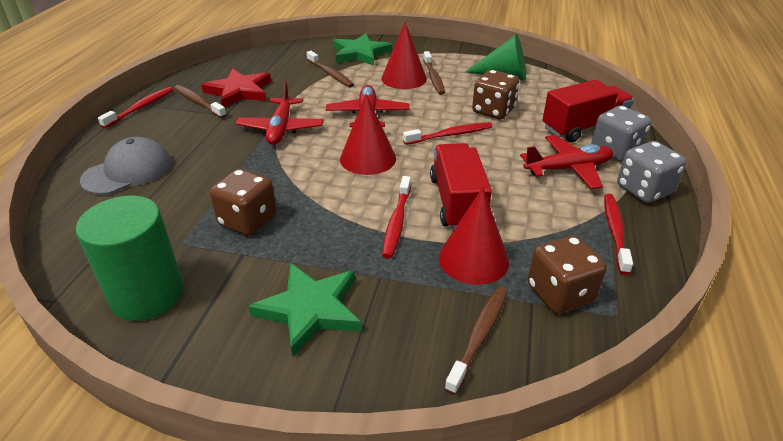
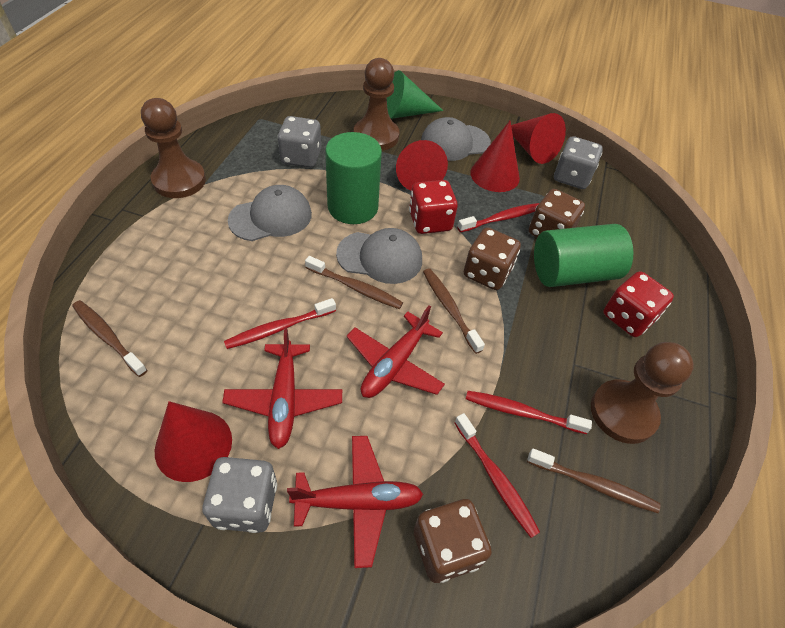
brown pawn: none = 0 -> [141,98,206,198] [354,58,399,151] [591,342,694,444] = 3
green cylinder: [76,195,183,321] = 1 -> [325,132,382,224] [534,224,634,287] = 2
green star: [248,263,362,357] [333,33,392,66] = 2 -> none = 0
grey cap: [80,137,172,195] = 1 -> [228,185,312,241] [336,228,422,284] [421,117,491,161] = 3
grey dice: [591,105,652,162] [617,141,686,203] = 2 -> [202,457,277,533] [278,116,321,168] [554,136,603,189] = 3
red cone: [340,94,396,175] [382,22,427,89] [439,187,509,285] = 3 -> [155,401,232,482] [396,140,448,191] [470,121,520,192] [511,113,566,164] = 4
red dice: none = 0 -> [409,180,458,234] [603,271,674,337] = 2
red star: [201,68,271,107] = 1 -> none = 0
red truck: [430,143,492,230] [543,79,634,142] = 2 -> none = 0

